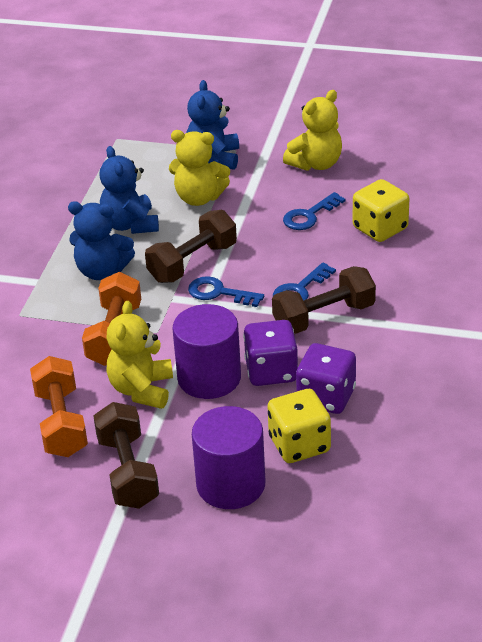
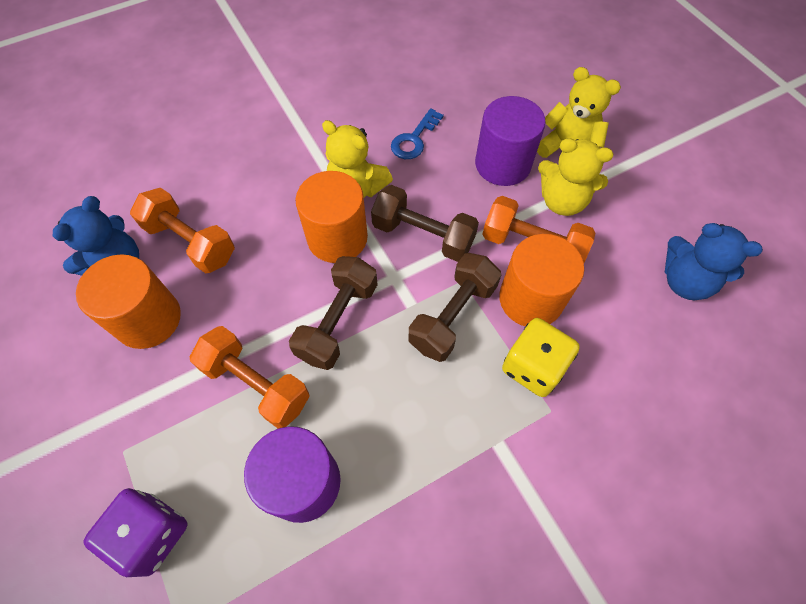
blue key: [188,276,264,307] [273,262,336,301] [283,192,346,230] = 3 -> [391,108,444,159] = 1
blue teddy bear: [68,201,135,280] [99,146,159,234] [187,80,239,170] = 3 -> [53,196,139,276] [665,223,763,300] = 2
orange cylinder: none = 0 -> [76,254,181,349] [296,171,368,263] [499,234,584,326] = 3
orange dumbbell: [30,356,88,457] [82,272,141,366] = 2 -> [130,188,235,274] [190,326,310,428] [482,196,595,262] = 3
purple dice: [243,320,298,386] [296,343,356,414] = 2 -> [84,488,188,577] = 1
yellow dice: [267,389,331,463] [353,179,409,242] = 2 -> [502,318,580,397] = 1

